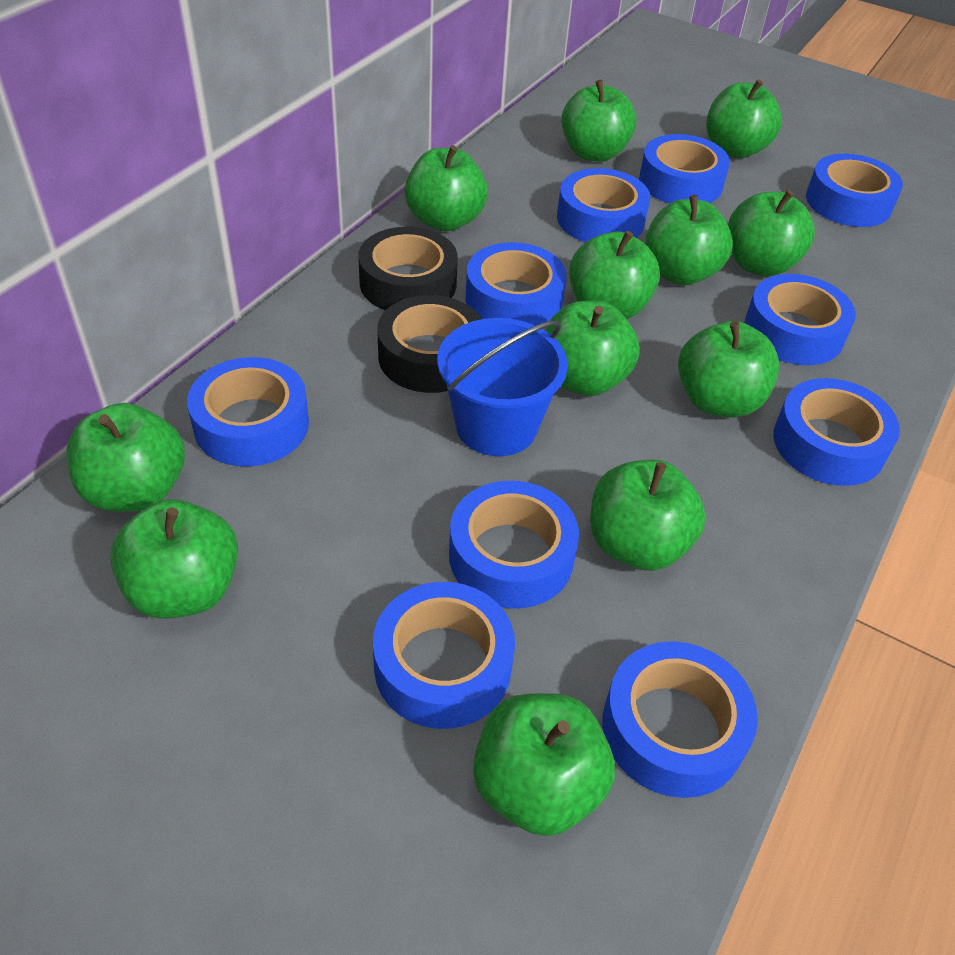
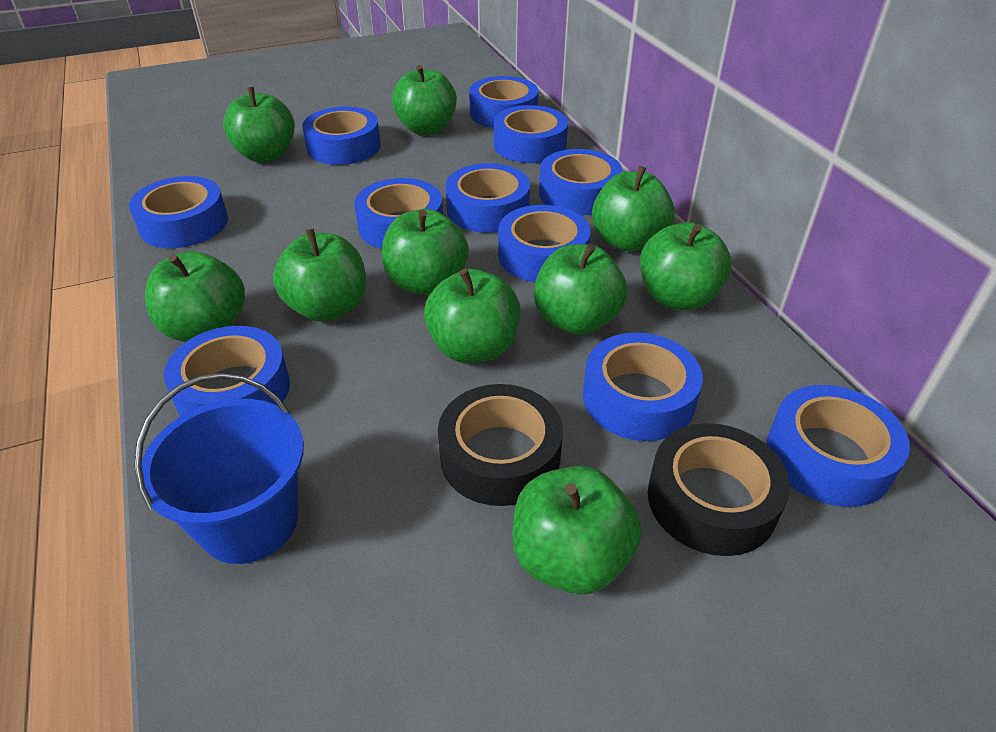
blue tape: [187,357,309,466] [373,582,515,729] [449,481,579,608] [465,242,567,326] [557,168,650,242] [602,641,758,798] [639,134,730,203] [744,274,856,365] [774,378,900,486] [806,154,903,227] = 10 -> [129,176,228,248] [164,326,290,416] [302,107,381,165] [354,178,443,249] [446,163,530,233] [469,76,538,128] [494,105,568,163] [498,205,591,282] [539,149,623,215] [583,333,703,441] [766,385,910,507] = 11
green apple: [66,403,185,512] [110,499,238,619] [404,145,488,231] [473,693,615,836] [545,300,640,396] [561,80,636,162] [569,231,660,319] [590,460,706,571] [645,195,733,285] [678,321,780,418] [706,79,782,158] [728,190,815,276] = 12 -> [145,251,245,342] [223,87,295,162] [273,228,366,322] [382,209,469,295] [392,65,457,135] [424,269,521,363] [512,466,641,594] [534,244,627,335] [592,166,675,252] [640,222,731,310] = 10

